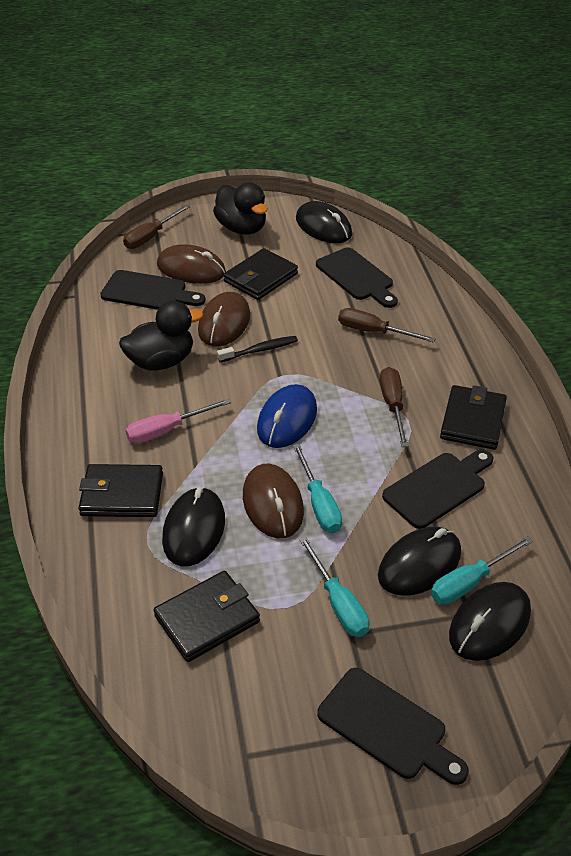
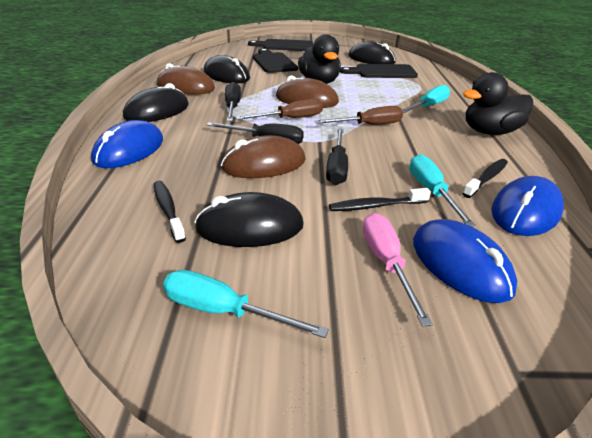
black cutting board: [100,270,206,310] [316,247,398,308] [317,668,469,785] [382,449,494,529] = 4 -> [248,39,313,51] [253,48,298,73] [340,64,418,78] = 3
black screwdriver: none = 0 -> [207,122,304,144] [225,82,241,121] [326,129,348,185] = 3
black toothbrush: [217,336,298,362] = 1 -> [154,181,186,243] [329,188,431,211] [462,159,508,198] = 3
black wallet: [79,464,163,517] [154,571,260,662] [224,248,298,300] [440,385,507,450] = 4 -> none = 0
blue mouse: [257,384,317,448] = 1 -> [91,120,163,168] [413,219,517,303] [491,176,564,236] = 3
brown screwdriver: [123,204,191,249] [338,308,436,343] [380,367,408,447] = 3 -> [236,98,323,120] [314,106,403,125] = 2

